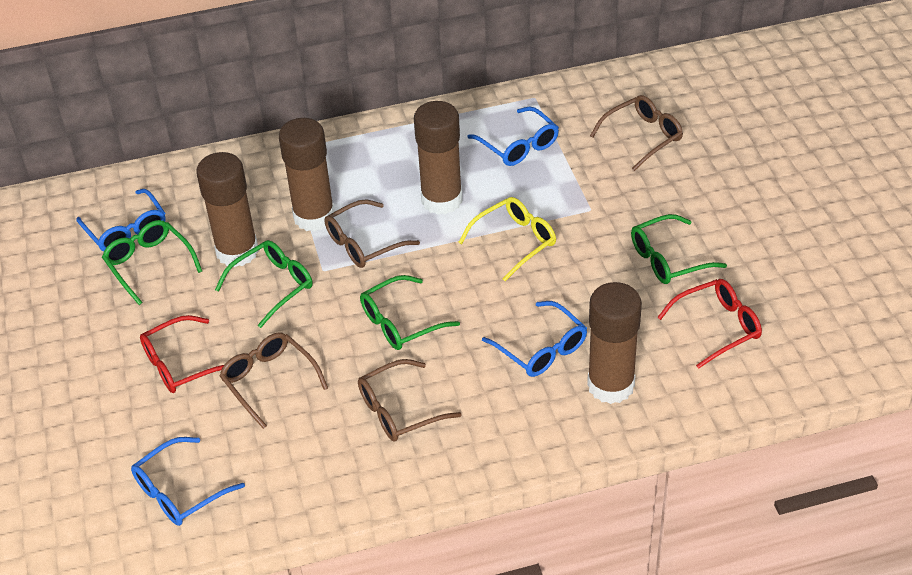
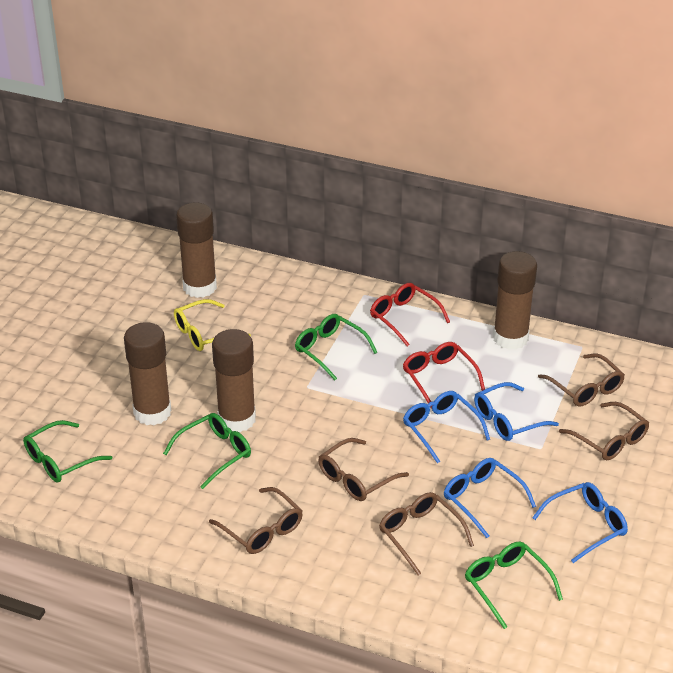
brown glasses: [219,332,328,429] [325,199,420,268] [358,359,462,442] [590,95,683,171] = 4 -> [209,487,303,554] [318,438,409,501] [379,492,474,576] [538,353,625,406] [559,402,649,460] = 5

